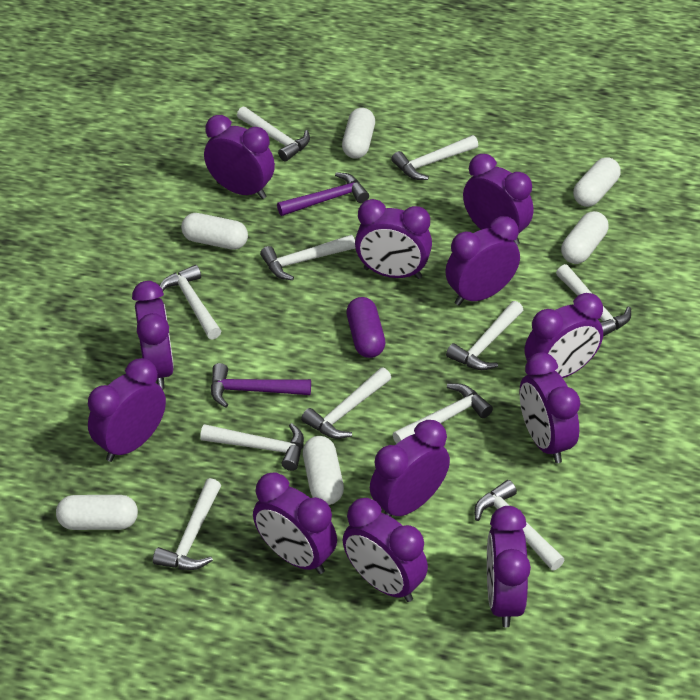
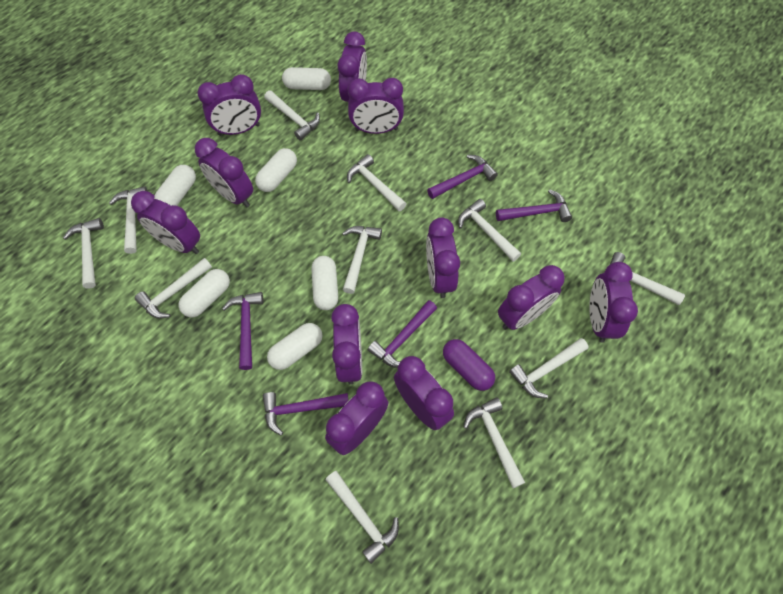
purple clock: [88,358,166,462] [132,281,174,389] [204,115,275,199] [253,472,337,574] [343,498,428,602] [355,199,432,279] [370,420,450,517] [445,216,520,306] [463,154,534,245] [487,506,531,627] [519,352,580,463] [525,293,603,378] = 12 -> [131,191,200,254] [195,138,253,208] [198,74,261,136] [325,381,389,455] [331,304,362,385] [338,31,367,102] [348,78,404,134] [394,356,454,430] [426,217,460,298] [498,265,565,330] [589,262,638,343] = 11
purple hammer: [211,363,311,408] [277,172,369,216] = 2 -> [222,292,264,370] [262,392,349,435] [368,300,437,368] [427,155,498,199] [496,189,572,222] = 5

